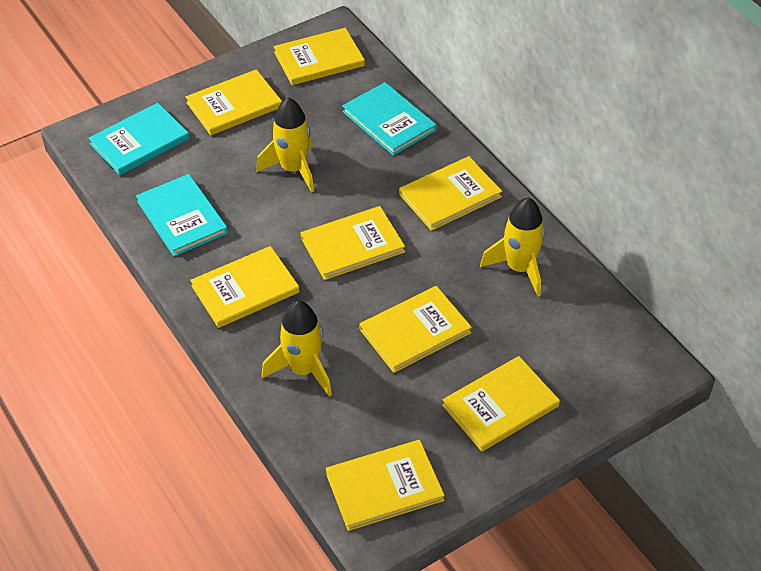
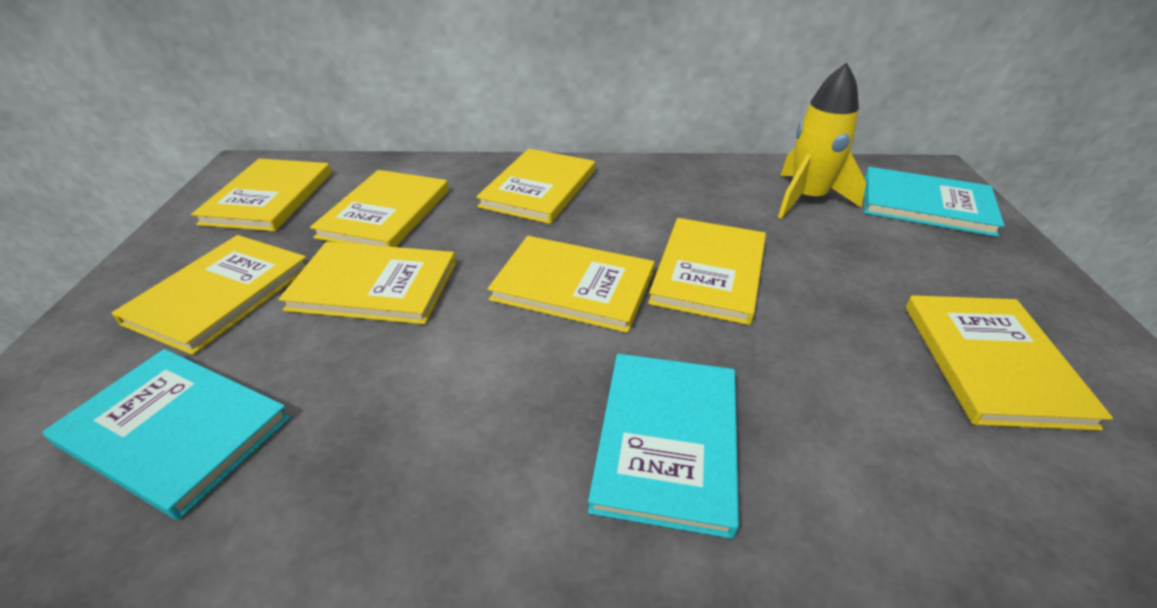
yellow rocket: [256,97,314,193] [262,301,332,397] [480,197,545,297] = 3 -> [778,63,866,219] = 1

